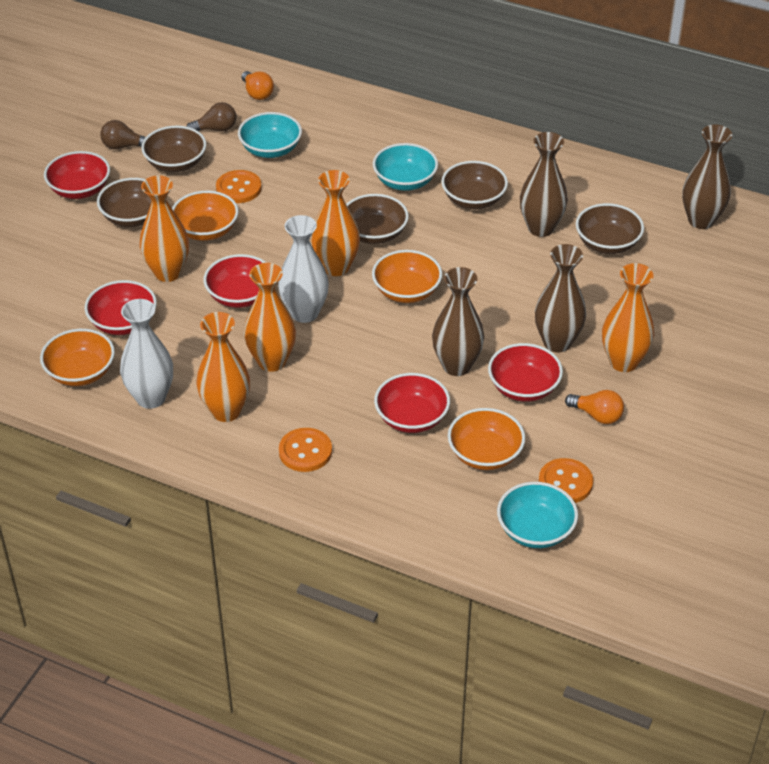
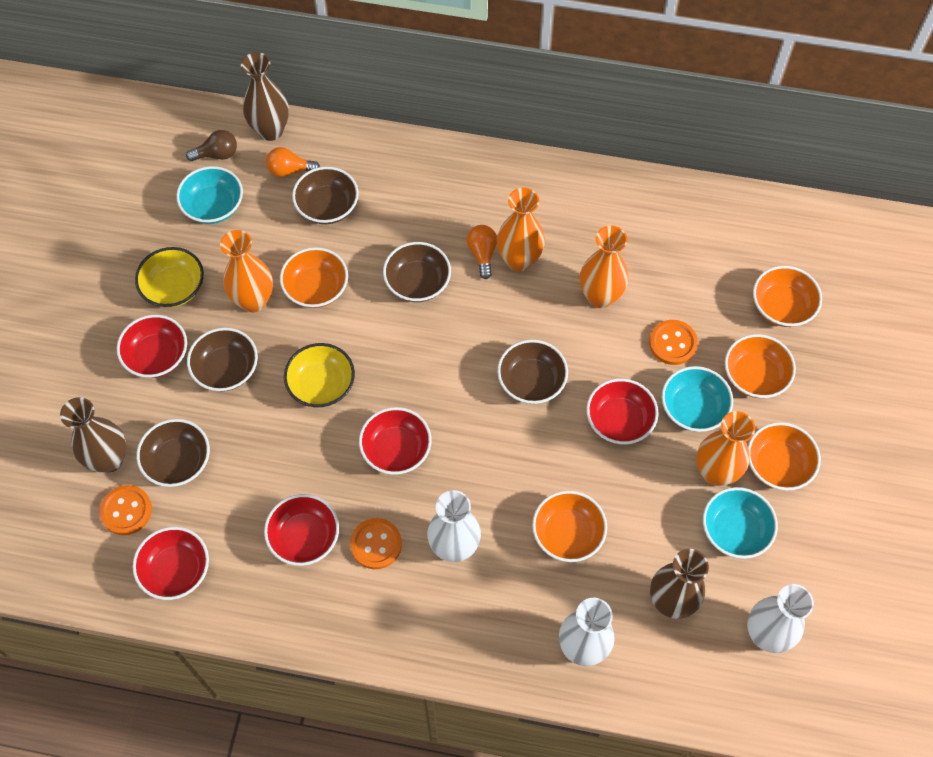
brown light bulb: [100,120,146,149] [186,102,237,131] = 2 -> [186,130,237,161] = 1
brown vase: [432,267,484,376] [520,132,568,237] [535,244,586,352] [682,125,732,229] = 4 -> [60,397,126,473] [241,52,289,141] [650,549,709,619] = 3
orange bowl: [40,329,115,386] [172,191,238,241] [372,250,442,303] [448,408,525,470] = 4 -> [280,247,348,308] [532,491,607,562] [725,334,796,398] [748,422,821,491] [753,266,822,327] = 5
orange vase: [140,175,189,282] [197,312,250,422] [244,263,296,372] [311,170,360,276] [602,263,654,372] = 5 -> [220,230,273,312] [497,188,545,272] [580,226,629,308] [696,411,755,486] = 4
white vase: [120,299,173,409] [278,215,329,323] = 2 -> [427,490,481,562] [559,598,615,666] [747,584,814,653] = 3
yellow bowl: none = 0 -> [135,247,204,308] [284,343,355,407] = 2

